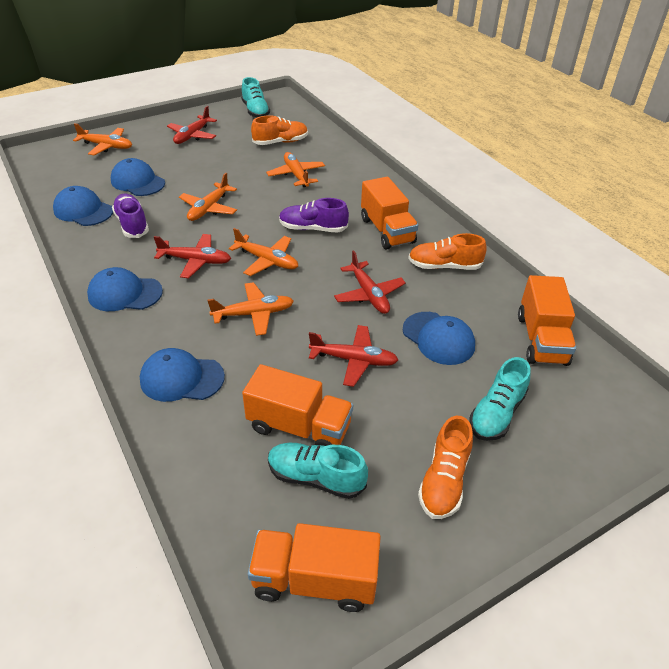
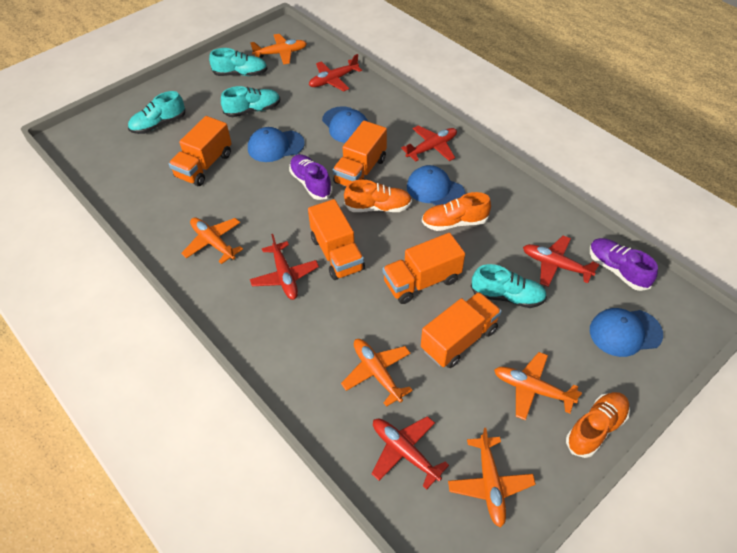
blue cap: [53,186,113,226] [87,267,163,311] [111,158,165,196] [140,348,225,402] [403,312,475,365] = 5 -> [248,127,305,162] [322,106,368,143] [407,165,465,205] [590,308,663,357] = 4
orange truck: [242,364,353,446] [248,523,381,612] [361,177,418,249] [518,275,576,366] = 4 -> [169,116,232,186] [308,199,365,280] [333,121,387,186] [383,233,465,304] [421,292,502,368] = 5
red plane: [154,234,231,278] [167,106,217,144] [309,325,398,387] [334,251,406,314] = 4 -> [250,234,319,300] [309,54,362,91] [371,416,449,490] [401,125,457,162] [523,236,599,287] = 5
turquoise shoe: [241,77,270,118] [268,443,368,499] [469,357,530,441] = 3 -> [128,91,185,134] [209,48,267,76] [221,86,280,117] [471,264,547,308] = 4

